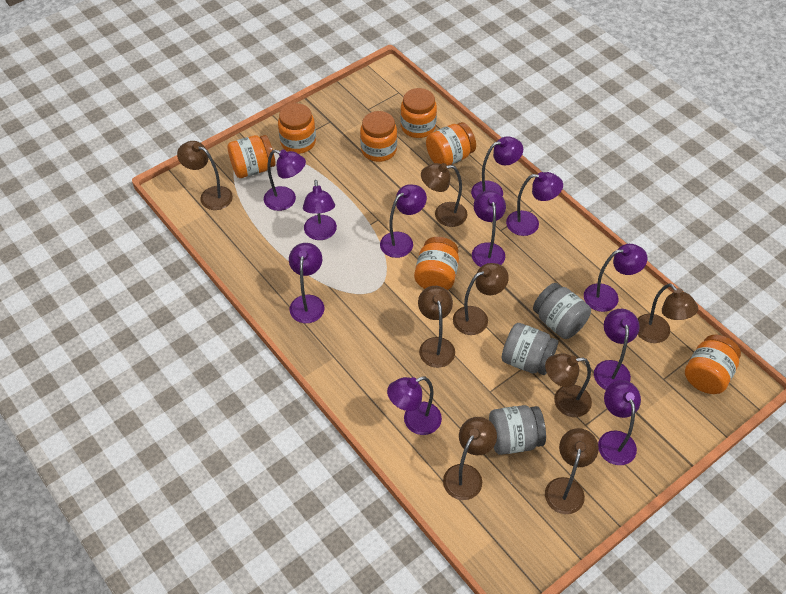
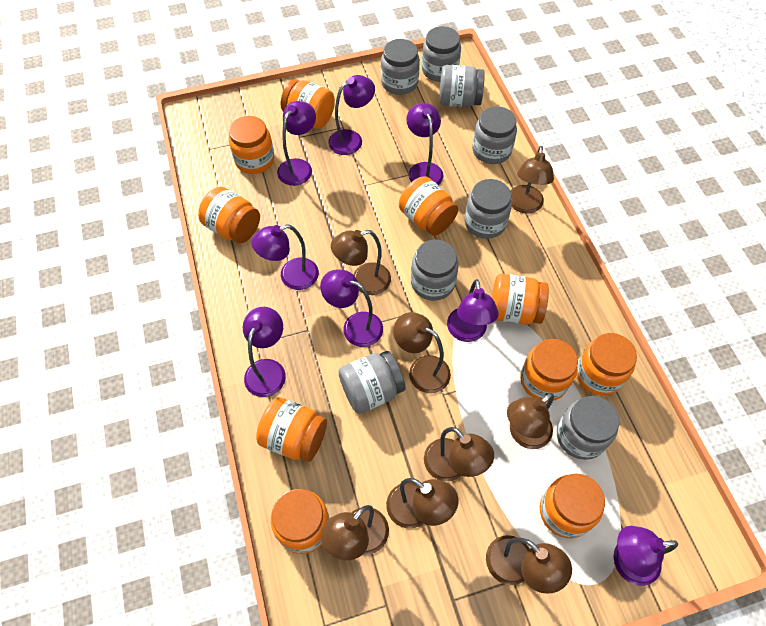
grey jar: [489,405,546,455] [502,323,558,375] [533,283,591,339] = 3 -> [338,351,405,414] [381,39,420,95] [411,240,459,301] [422,26,461,82] [439,65,485,107] [465,179,512,239] [472,106,517,164] [557,396,620,460] = 8
orange jar: [227,135,276,178] [278,103,316,154] [360,111,397,162] [400,88,437,138] [414,237,459,290] [426,122,476,166] [685,335,741,394] = 7 -> [198,187,260,243] [229,116,275,174] [256,397,327,462] [271,489,330,554] [281,79,335,129] [399,176,458,236] [492,274,549,325] [520,339,578,402] [540,473,605,538] [576,333,637,396] = 10
purple lamp: [264,150,306,211] [289,243,324,323] [303,180,337,240] [380,184,427,258] [387,377,442,435] [471,136,523,199] [472,190,506,267] [506,172,563,236] [584,244,647,312] [594,309,640,390] [598,380,641,465] = 11 -> [243,307,286,397] [251,224,319,290] [277,101,316,186] [320,270,383,347] [328,75,375,155] [406,103,444,185] [447,279,499,342] [614,526,678,586] = 8

